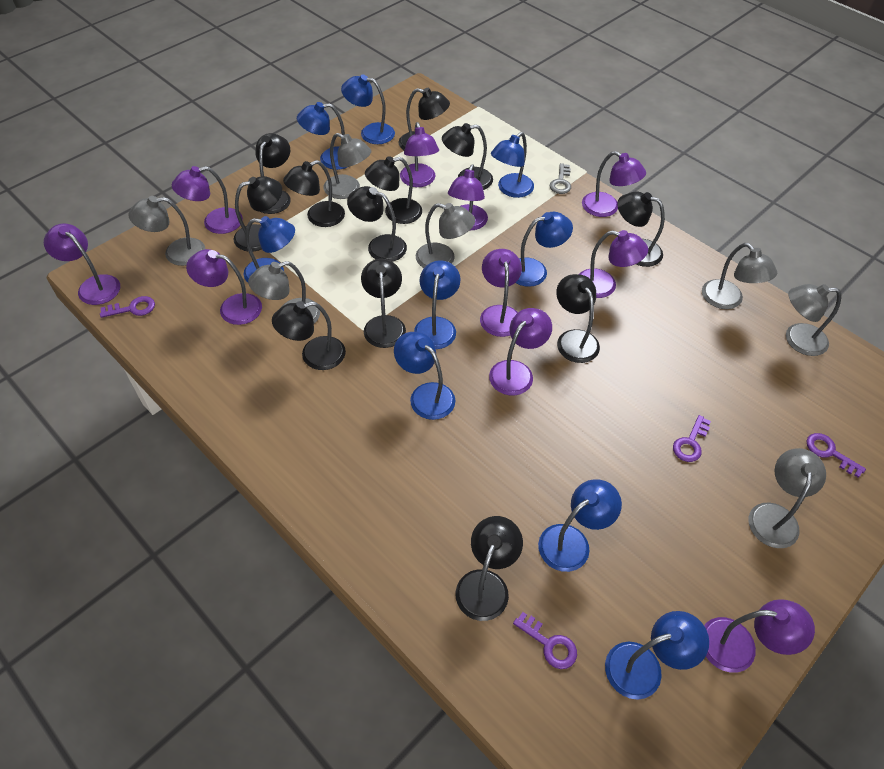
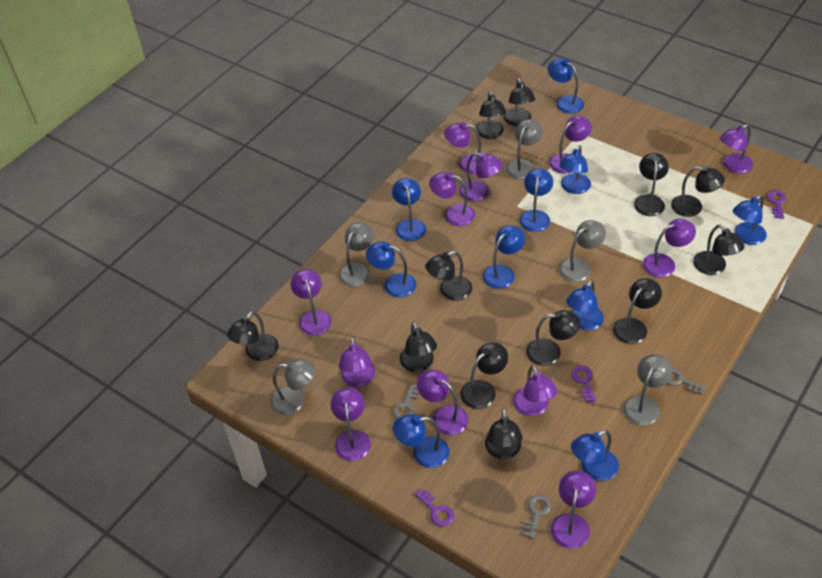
blue lamp: [243,216,295,282] [297,102,347,170] [341,74,395,144] [394,332,455,420] [414,261,460,349] [491,132,534,198] [516,212,573,287] [538,479,622,572] [605,611,709,700] = 9 -> [366,242,416,298] [392,178,426,241] [393,414,450,468] [483,225,525,289] [519,168,553,232] [548,58,584,114] [559,145,591,194] [566,280,604,331] [571,430,619,481] [733,195,767,245] = 10
grey key: [550,163,571,194] = 1 -> [393,383,419,419] [523,495,551,539] [667,368,707,395] = 3
grey lamp: [128,196,205,266] [248,261,320,323] [324,133,371,199] [416,203,475,268] [702,243,777,309] [749,448,826,548] [786,284,841,356] = 7 -> [270,359,315,415] [339,223,374,287] [506,119,543,180] [559,220,606,282] [623,354,672,426] = 5
purple key: [100,296,155,318] [513,612,577,669] [673,415,711,462] [807,433,866,478] = 4 -> [415,488,454,527] [572,366,597,403] [767,190,786,219] = 3
purple lamp: [44,223,120,305] [172,166,243,234] [186,249,262,325] [400,122,439,187] [448,164,488,231] [480,249,522,337] [489,308,552,395] [579,230,648,298] [582,151,646,217] [704,599,815,673] = 10 -> [290,269,332,336] [331,387,371,461] [339,337,375,387] [417,370,468,435] [429,172,475,226] [444,122,481,174] [459,152,503,201] [513,365,557,416] [549,116,592,174] [551,470,596,549] [643,219,696,277] [720,124,753,174] = 12

